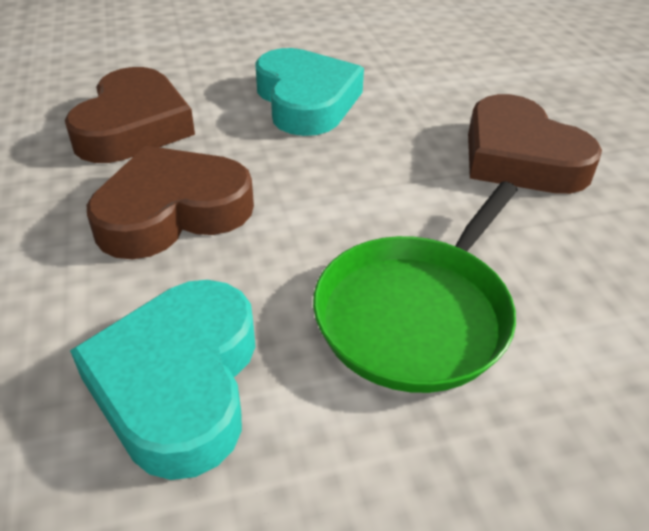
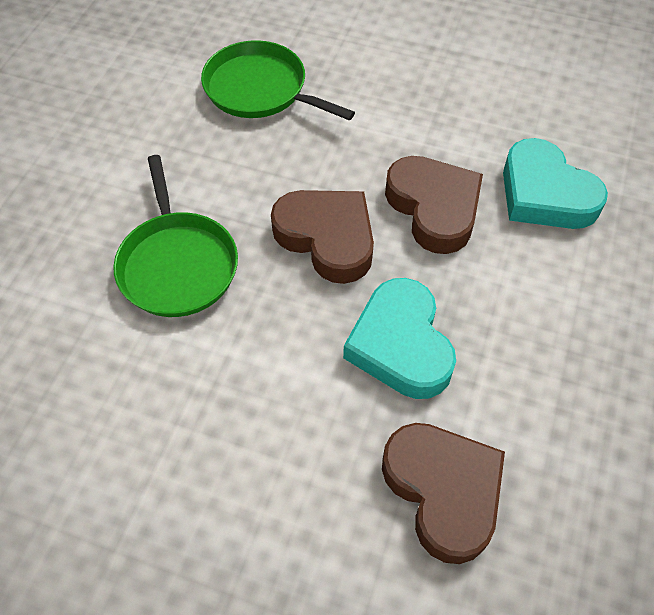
green pan: [313,181,518,393] = 1 -> [113,155,238,317] [201,40,355,120] = 2

